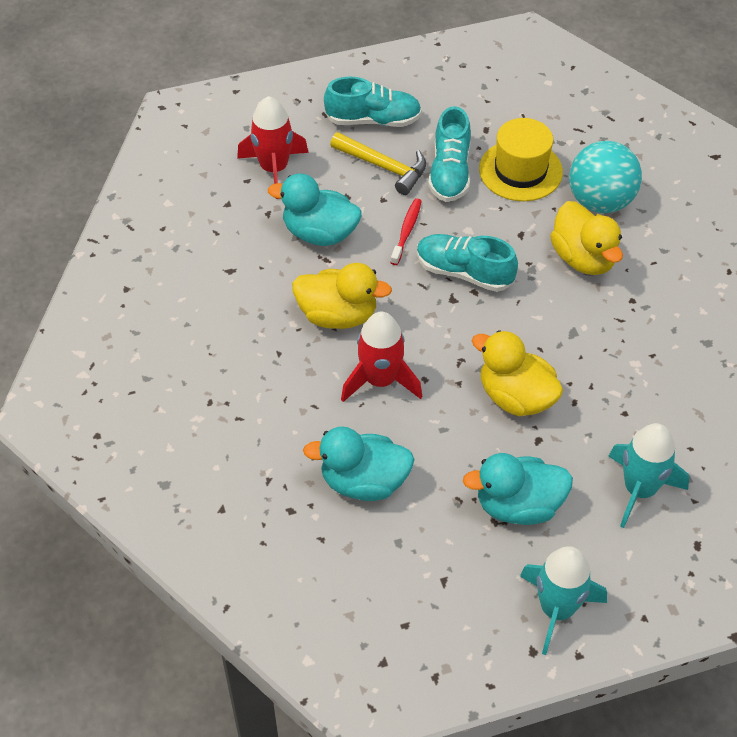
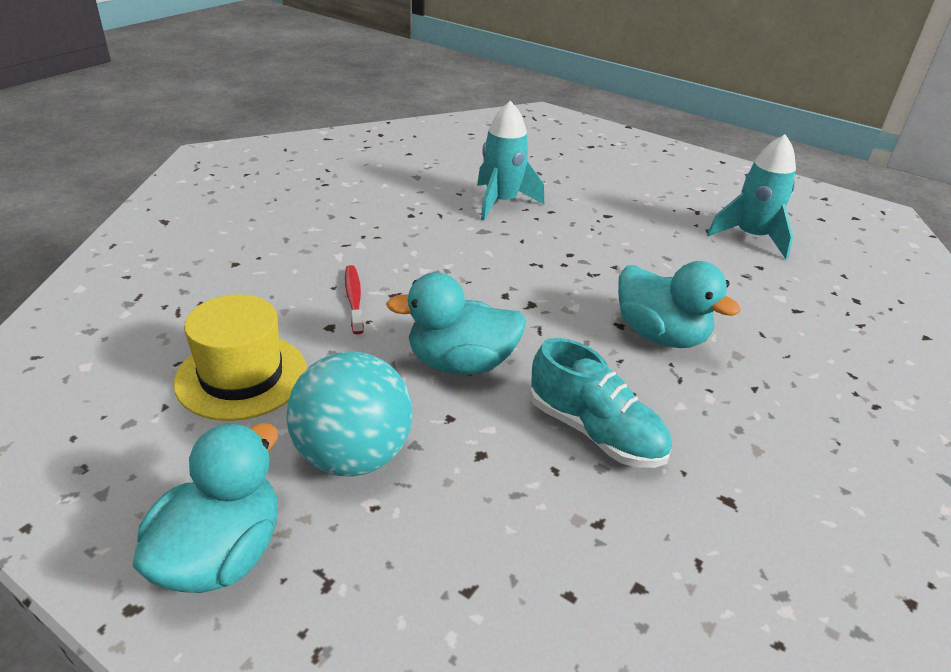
red rocket: [237,96,309,199] [341,312,422,402] = 2 -> none = 0
turquoise shoe: [324,77,422,127] [417,234,518,292] [428,106,471,202] = 3 -> [530,338,672,468] = 1
yellow duck: [292,263,392,329] [472,330,563,416] [550,201,623,275] = 3 -> none = 0
yellow hammer: [330,132,426,195] = 1 -> none = 0

